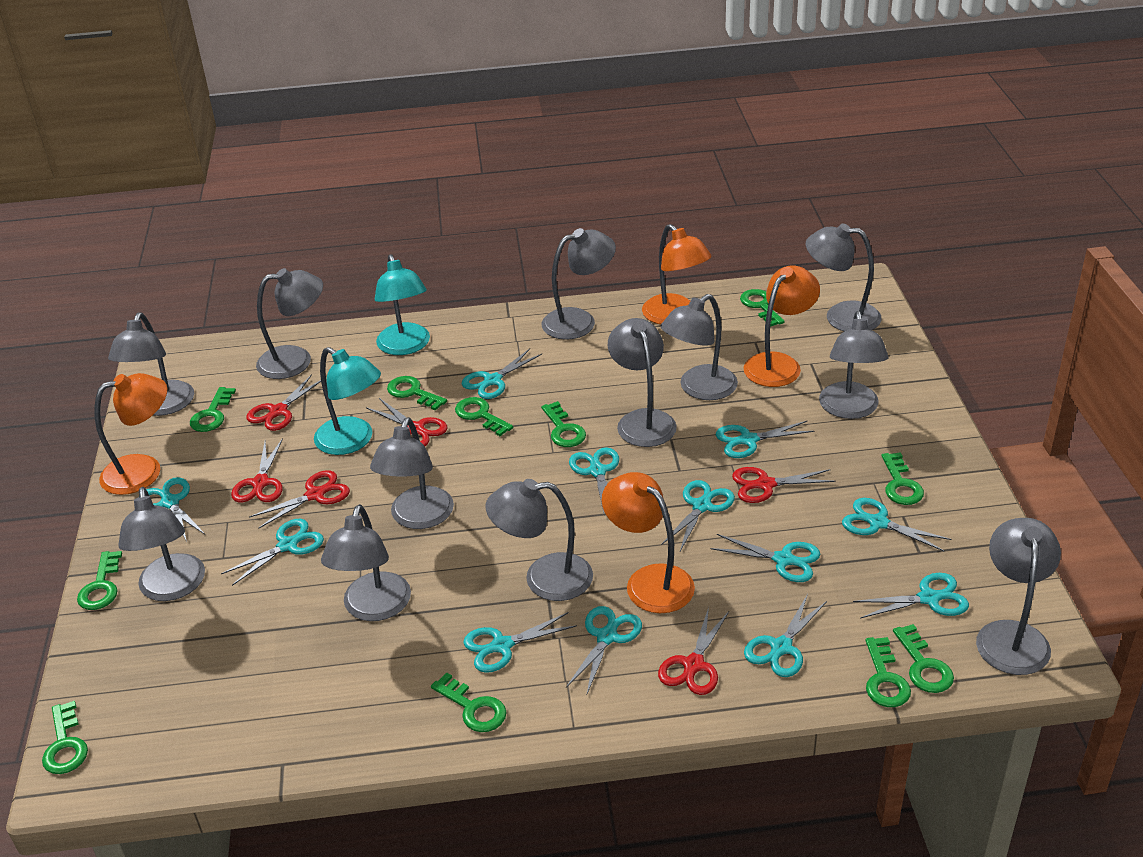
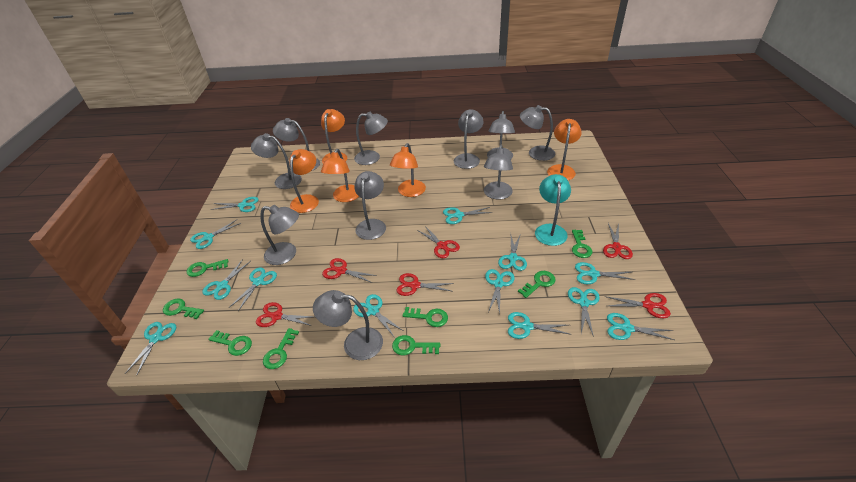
green key: [42,701,88,774] [77,551,122,610] [190,387,236,432] [387,376,447,411] [431,673,507,732] [455,397,513,436] [541,401,586,447] [740,289,785,327] [865,637,911,707] [882,452,924,505] [893,624,954,693] = 11 -> [163,299,204,319] [187,259,228,277] [208,330,252,356] [263,328,299,369] [392,335,440,355] [402,307,448,327] [518,271,556,298] [572,230,592,258] = 8
grey lamp: [108,312,194,416] [118,487,205,601] [256,268,323,379] [321,504,411,621] [370,417,454,529] [485,479,593,601] [542,228,616,340] [608,318,677,447] [661,294,738,400] [806,223,882,332] [819,311,889,419] [976,518,1061,675] = 12 -> [251,133,302,189] [260,205,299,265] [273,118,320,171] [313,290,383,360] [354,112,388,165] [354,171,386,240] [454,109,484,169] [484,145,513,199] [487,111,515,159] [520,105,555,161] = 10
orange lamp: [94,373,167,495] [602,472,695,613] [642,224,712,324] [744,265,820,387] = 4 -> [289,149,319,213] [321,109,347,163] [321,149,359,202] [390,143,426,197] [547,119,582,180] = 5
turquoise lamp: [314,347,381,455] [375,254,430,355] = 2 -> [535,174,571,246] = 1
turquoise scissors: [146,477,205,542] [221,519,324,586] [462,349,542,399] [464,612,577,673] [566,606,642,694] [569,447,619,513] [661,480,735,551] [711,534,820,582] [716,421,814,458] [744,594,827,677] [842,498,951,551] [853,573,969,618] = 12 -> [125,322,176,376] [190,220,241,249] [202,259,251,300] [211,197,259,212] [229,267,277,311] [353,294,403,338] [443,207,493,224] [485,269,515,314] [498,233,527,271] [508,312,572,339] [568,287,600,337] [575,262,635,284] [607,313,674,340] = 13

